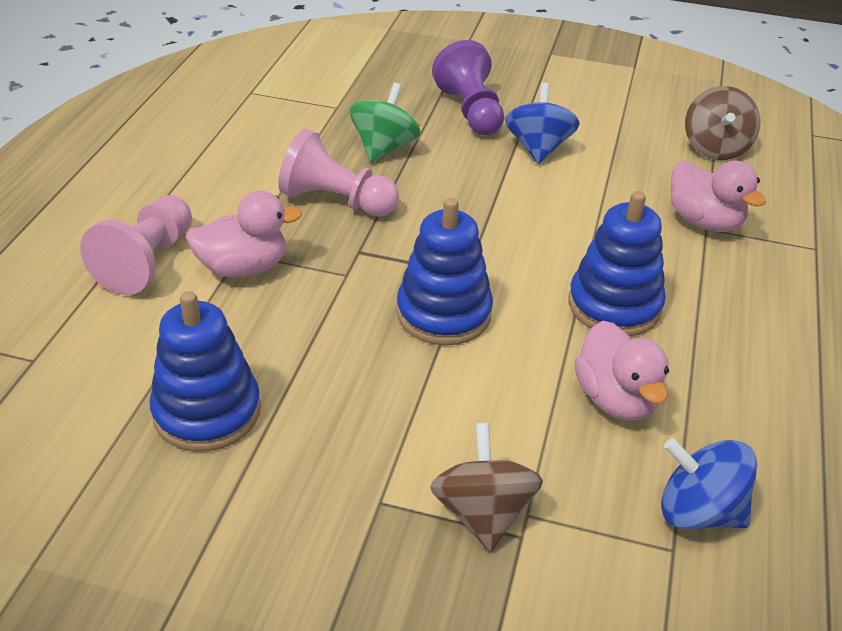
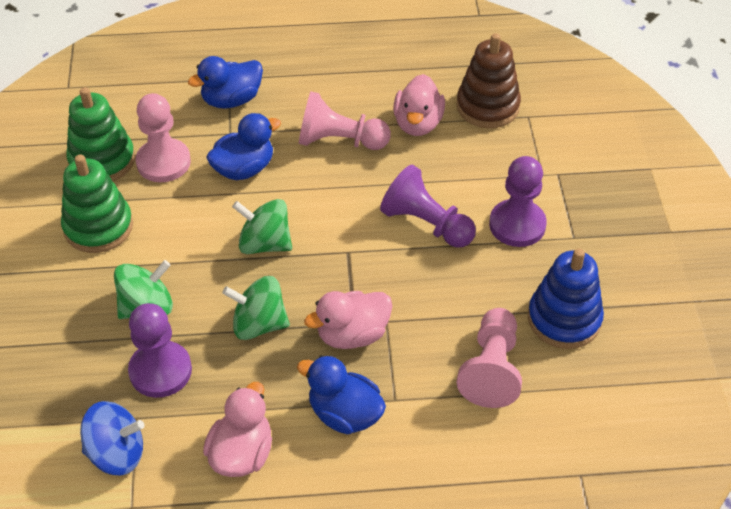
blue duck: none = 0 -> [188,56,263,109] [206,113,281,180] [297,356,386,434] = 3
blue spinning top: [505,83,579,164] [661,438,757,530] = 2 -> [80,401,145,476] = 1
blue stacking toy: [150,291,261,452] [396,198,493,346] [568,191,666,336] = 3 -> [528,248,604,349] = 1
brown spinning top: [430,423,543,552] [685,86,760,160] = 2 -> none = 0
brown stacking toy: none = 0 -> [456,33,521,128] = 1
green spinning top: [349,83,420,162] = 1 -> [114,260,173,319] [222,276,290,340] [232,199,292,254] = 3
green stacking toy: none = 0 -> [61,154,133,253] [66,87,135,181] = 2
pink pawn: [80,195,192,295] [278,129,399,217] = 2 -> [136,93,191,182] [299,91,391,150] [456,308,522,408] = 3
purple pawn: [432,40,504,135] = 1 -> [128,303,192,398] [380,165,476,248] [489,156,547,247] = 3

